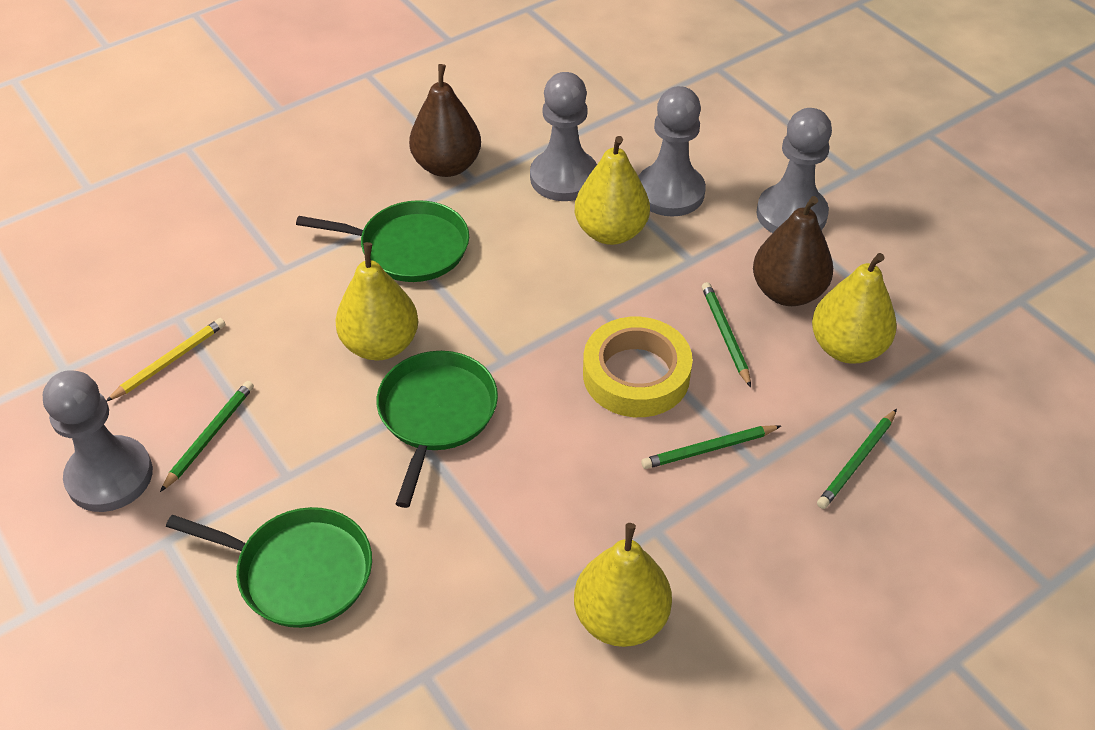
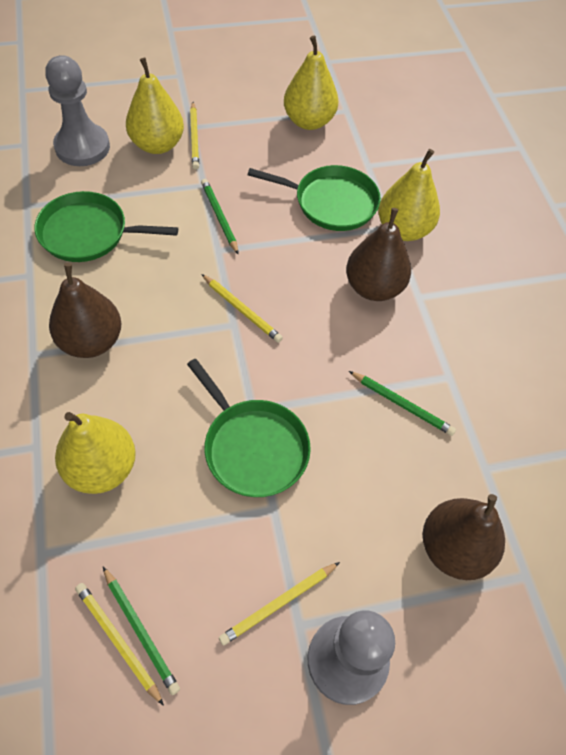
brown pear: [409,64,481,177] [753,196,833,306] = 2 -> [49,263,121,358] [346,208,411,301] [423,494,505,580] = 3
green pencil: [160,381,254,492] [641,425,781,469] [702,282,751,387] [817,409,897,509] = 4 -> [103,567,180,695] [201,179,239,255] [349,371,456,436] = 3
grey pawn: [43,370,153,512] [530,72,597,201] [638,86,706,217] [756,108,832,233] = 4 -> [45,55,110,166] [308,610,395,705] = 2
yellow pencil: [106,318,225,401] = 1 -> [75,583,164,706] [190,102,199,169] [201,274,283,343] [219,562,340,645] = 4
yellow tape: [583,317,693,417] = 1 -> none = 0

